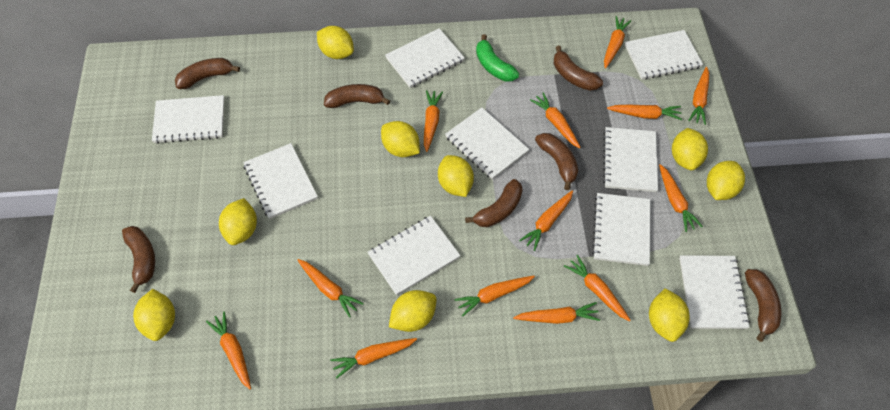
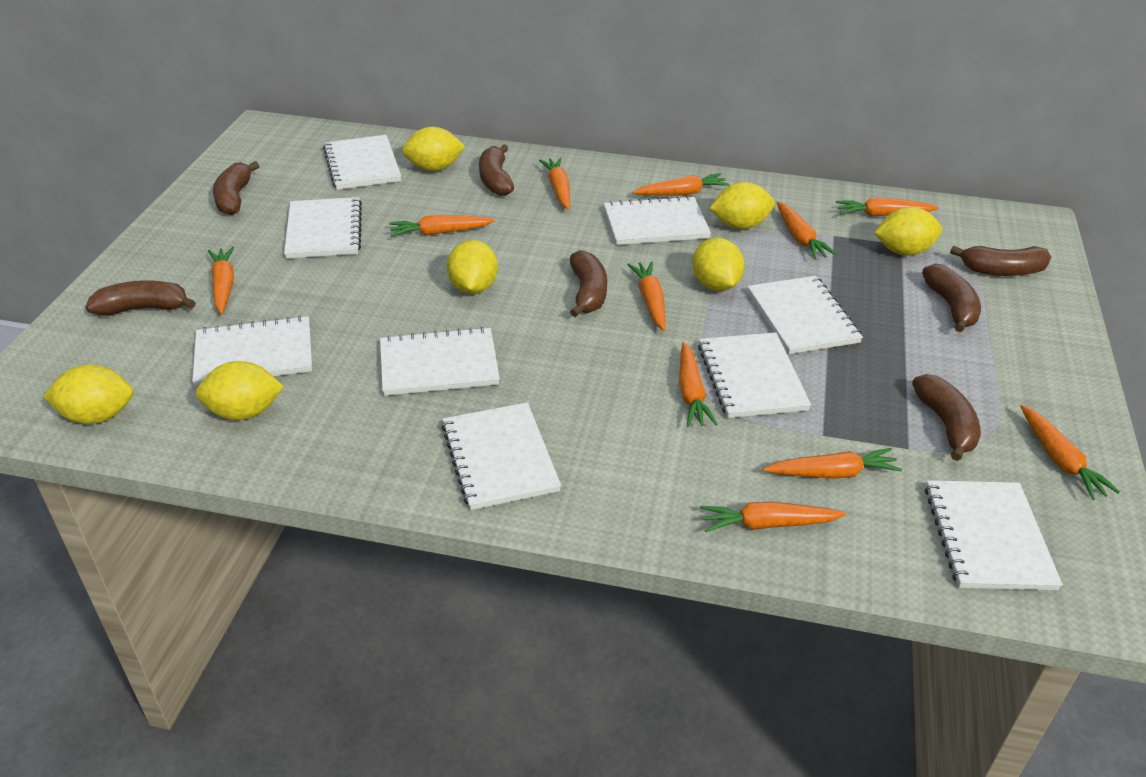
green banana: [476,34,519,82] = 1 -> none = 0
orange carrot: [206,311,251,389] [297,259,364,318] [330,338,417,378] [424,90,443,152] [454,276,535,316] [513,302,600,324] [519,190,573,251] [530,92,581,148] [564,255,631,321] [604,16,631,69] [607,105,682,120] [659,164,703,232] [688,67,709,125] = 13 -> [208,247,235,314] [389,215,495,237] [539,158,570,210] [627,261,666,331] [632,173,730,196] [679,342,718,427] [700,501,846,532] [763,448,902,479] [776,201,837,259] [836,198,939,217] [1020,405,1120,500] = 11
yellow lemon: [133,289,175,341] [219,198,257,245] [317,26,354,59] [381,121,420,157] [389,290,436,332] [438,155,474,197] [649,288,690,342] [672,128,708,170] [707,161,745,200] = 9 -> [43,365,133,424] [196,361,284,420] [402,127,465,171] [447,240,498,294] [692,238,744,291] [709,182,775,229] [874,207,942,256] = 7

